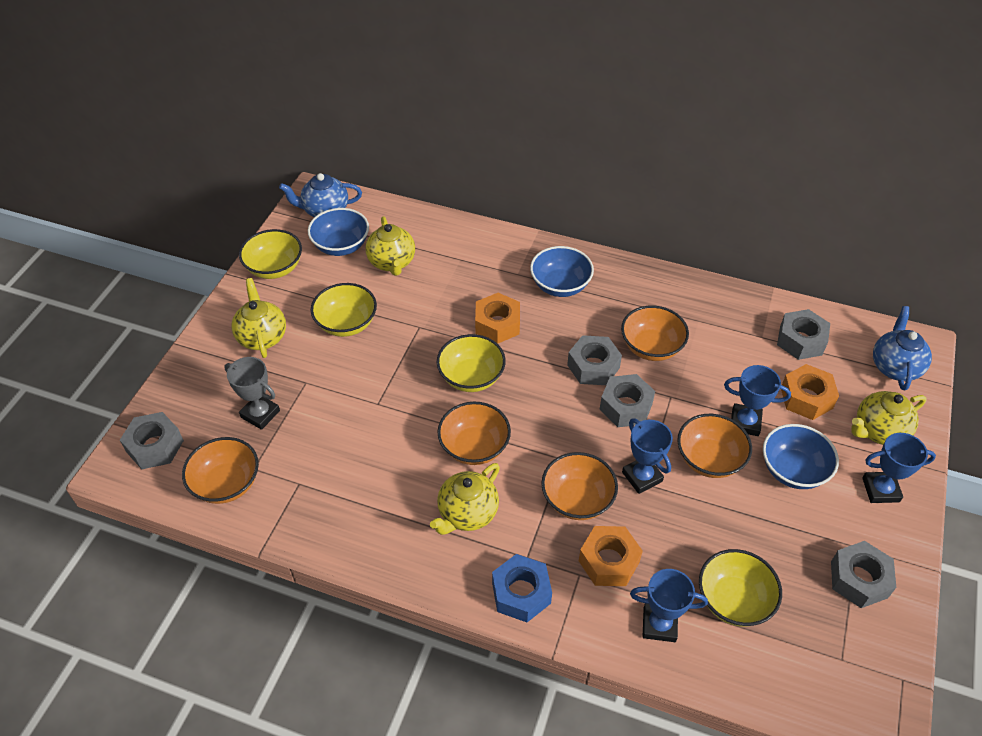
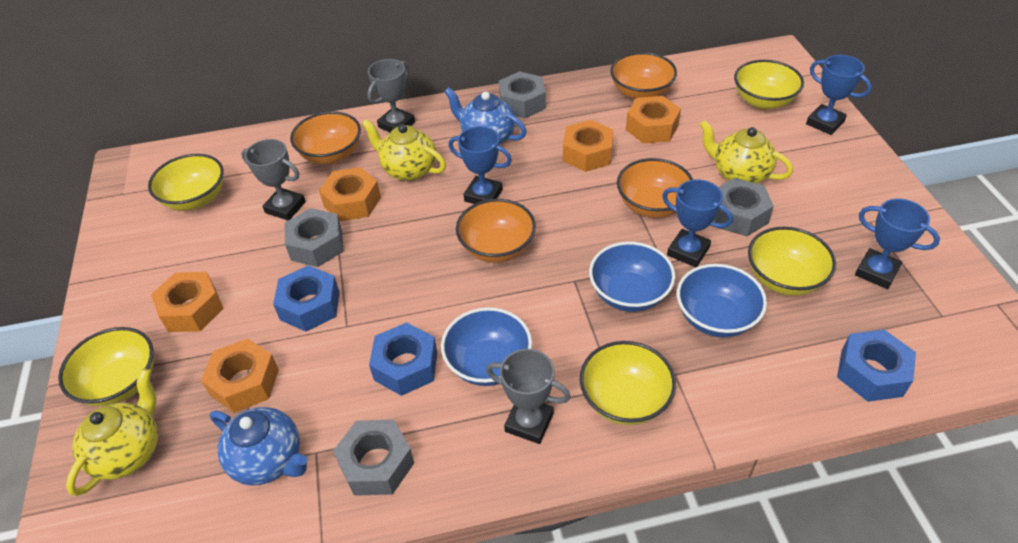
blue nut: [492,554,552,622] = 1 -> [273,265,340,332] [369,322,437,396] [837,329,916,402] = 3
grey nut: [120,412,184,469] [567,335,622,385] [600,374,655,427] [777,309,830,360] [831,541,896,608] = 5 -> [285,208,344,267] [333,419,414,496] [499,71,546,118] [714,178,774,236] = 4
grey trophy: [224,357,280,430] = 1 -> [241,139,306,220] [367,59,415,132] [486,349,571,444] = 3
orange bowl: [182,437,259,504] [437,402,511,465] [541,452,618,520] [621,305,689,361] [677,414,752,478] = 5 -> [290,111,361,164] [456,199,536,263] [610,52,677,100] [617,158,693,218] = 4
orange nut: [475,293,520,344] [579,526,643,586] [781,364,839,420] = 3 -> [151,272,224,332] [201,338,279,413] [319,167,381,222] [563,120,614,172] [626,96,681,143] = 5
yellow bowl: [239,229,302,279] [311,283,377,337] [437,334,506,392] [699,549,782,627] = 4 -> [58,327,154,406] [148,154,224,211] [580,341,676,425] [734,60,804,110] [748,227,836,296] = 5
yellow teapot: [232,278,286,358] [365,216,415,276] [430,463,500,535] [851,391,927,445] = 4 -> [66,369,158,496] [362,119,446,181] [699,120,793,183] = 3

